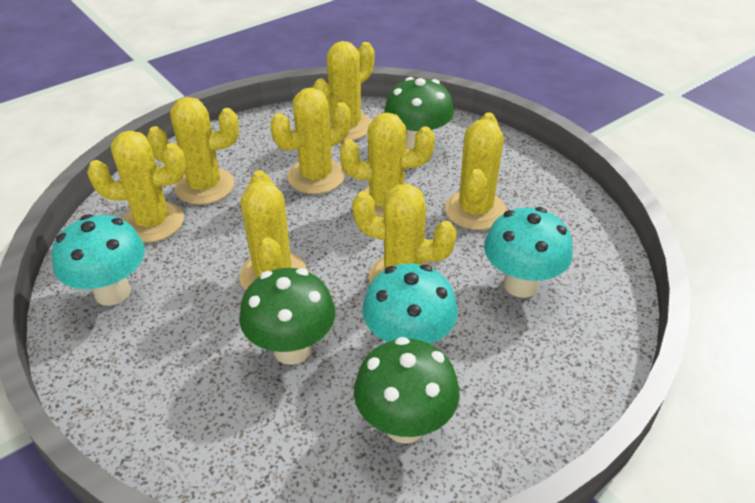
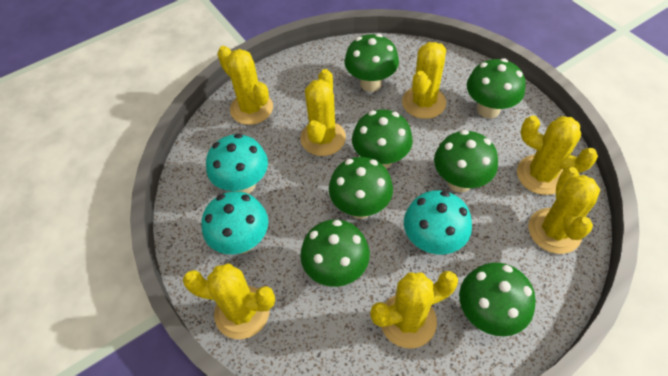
green mushroom: [239,268,336,365] [354,337,460,444] [384,77,454,149] = 3 -> [300,219,370,287] [329,157,393,219] [344,34,399,92] [352,110,413,169] [434,130,498,193] [459,263,536,336] [467,58,526,118] = 7
yellow cactus: [87,131,186,243] [147,97,239,205] [239,170,307,291] [270,88,351,194] [312,41,374,141] [340,113,435,218] [352,184,457,284] [445,112,506,230] = 8 -> [183,263,275,339] [217,46,273,125] [300,69,346,156] [370,271,458,348] [402,42,446,119] [517,116,598,195] [528,167,600,254] = 7

